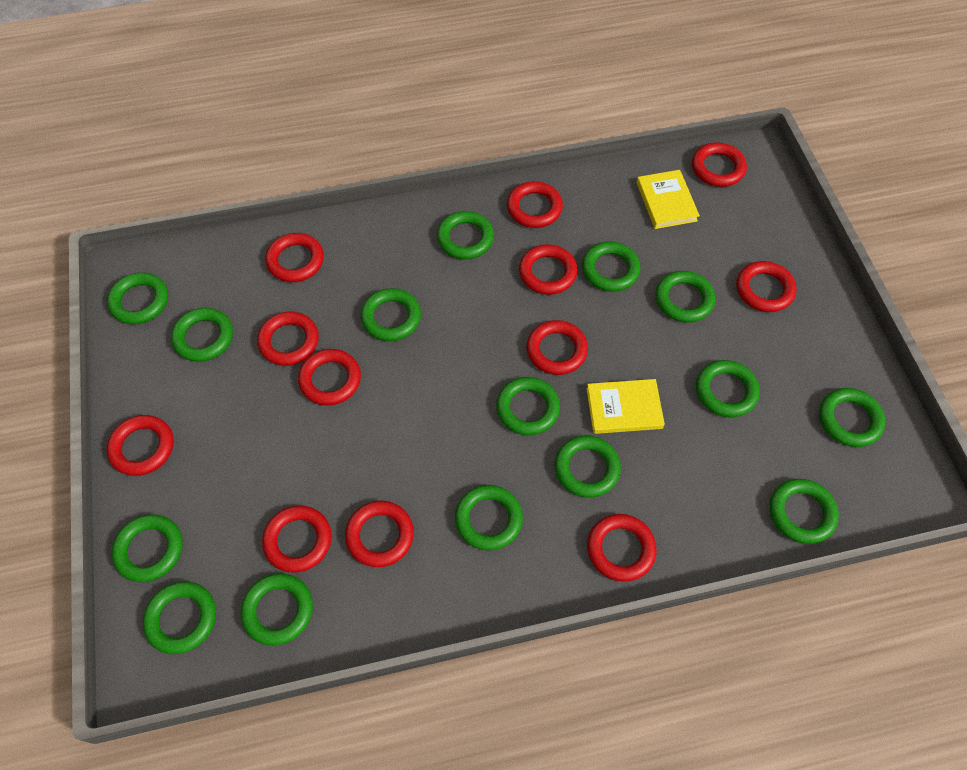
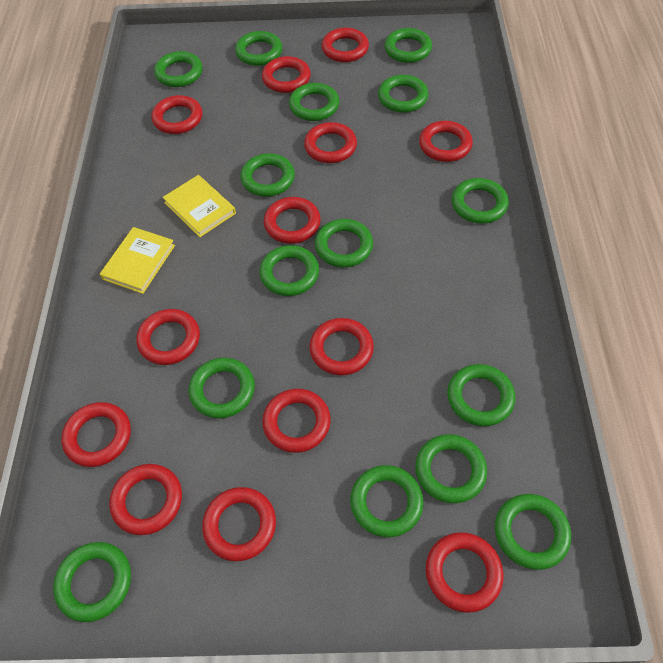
red ring: [107,415,174,476] [257,311,319,366] [262,505,331,573] [265,233,324,282] [298,349,361,406] [345,501,414,567] [507,181,563,228] [519,244,577,295] [527,320,588,375] [587,514,657,582] [692,142,747,187] [736,261,796,312] = 12 -> [61,402,131,467] [109,464,182,535] [136,309,200,365] [151,95,202,134] [202,487,276,561] [262,56,311,93] [262,389,331,453] [264,197,321,244] [304,122,357,163] [309,318,374,376] [321,28,369,62] [419,121,473,162] [426,532,504,613] = 13

